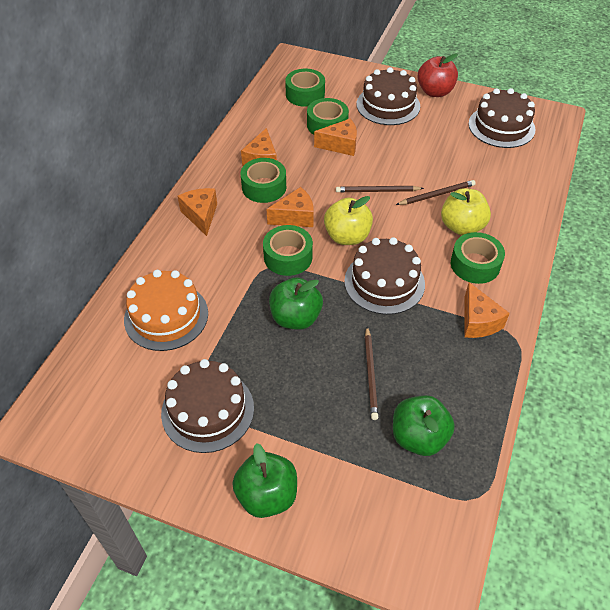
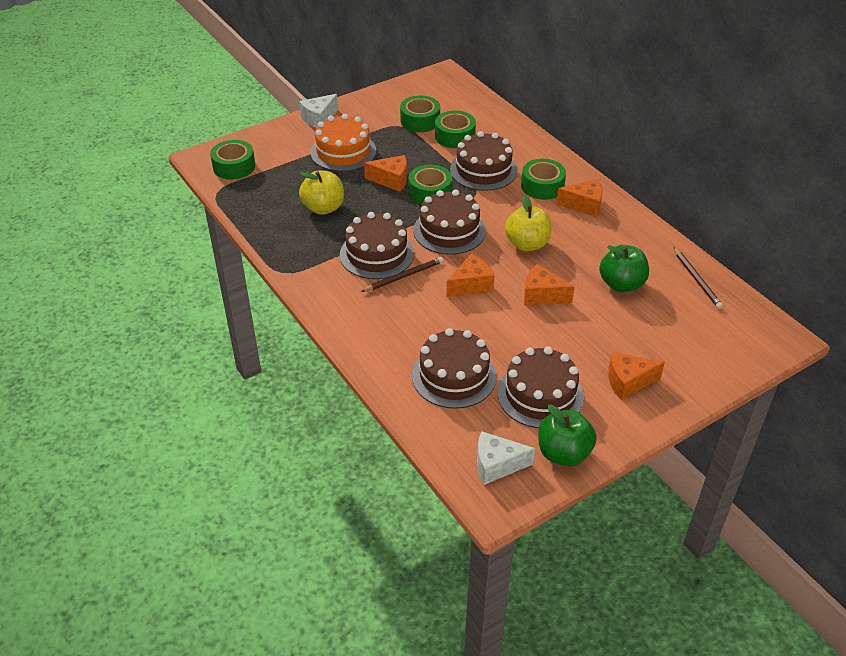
brown cake: [161,359,254,453] [344,237,425,315] [357,67,420,125] [469,88,535,148] = 4 -> [340,212,414,279] [412,328,497,409] [413,189,486,255] [450,131,517,191] [498,347,584,428] = 5
brown pencil: [336,186,424,192] [365,327,378,420] [396,180,476,205] = 3 -> [361,257,443,292] [673,247,723,309] = 2
green apple: [232,443,297,518] [269,277,323,330] [393,395,455,456] = 3 -> [538,405,597,466] [599,245,649,292] = 2
red apple: [418,54,458,97] = 1 -> none = 0
white cheese: none = 0 -> [299,94,338,128] [477,431,536,485] = 2

